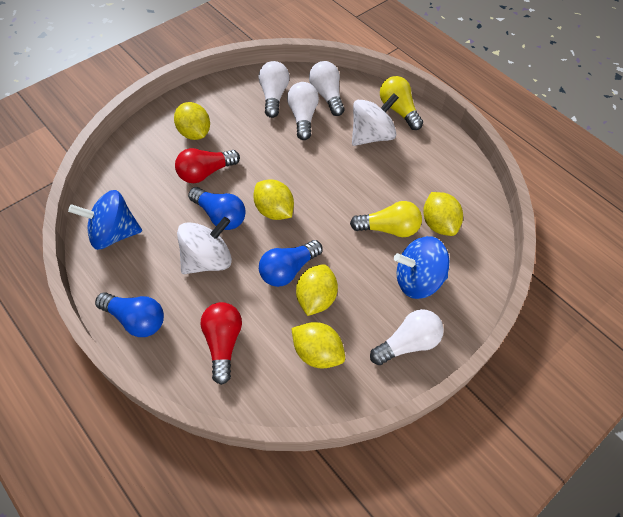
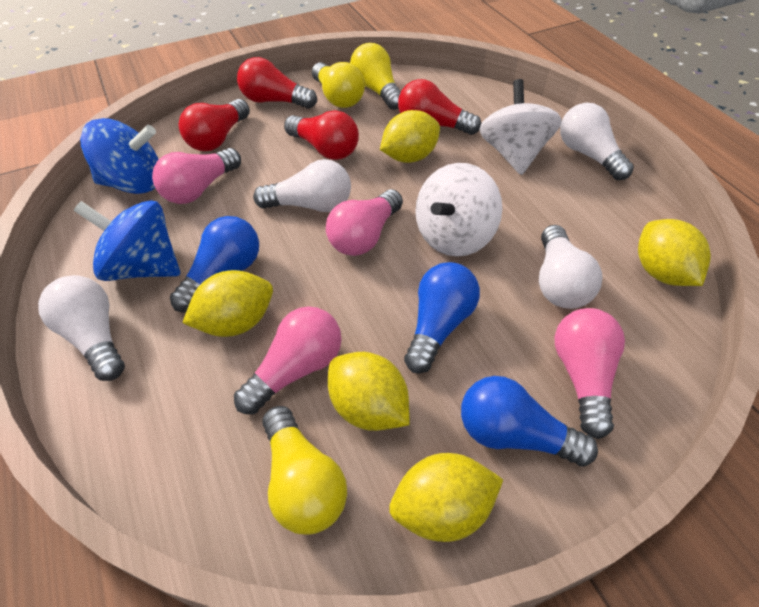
pink light bulb: none = 0 -> [152,148,241,204] [234,306,341,414] [326,189,403,256] [555,308,625,439] = 4
red light bulb: [175,148,240,183] [201,302,242,385] = 2 -> [179,99,250,151] [237,57,317,109] [284,110,359,160] [398,79,481,135] = 4
yellow light bulb: [350,201,422,237] [380,76,423,130] = 2 -> [262,406,347,535] [312,62,365,108] [350,43,401,110] = 3

